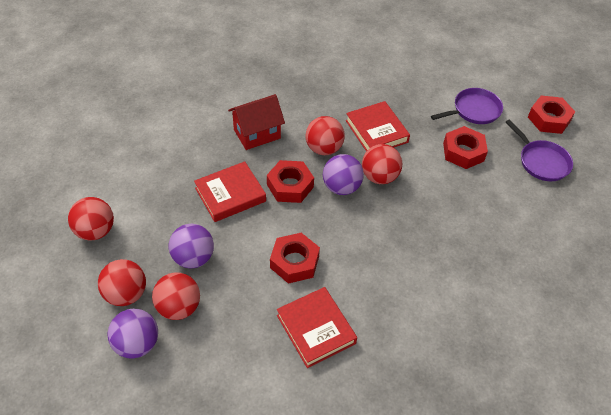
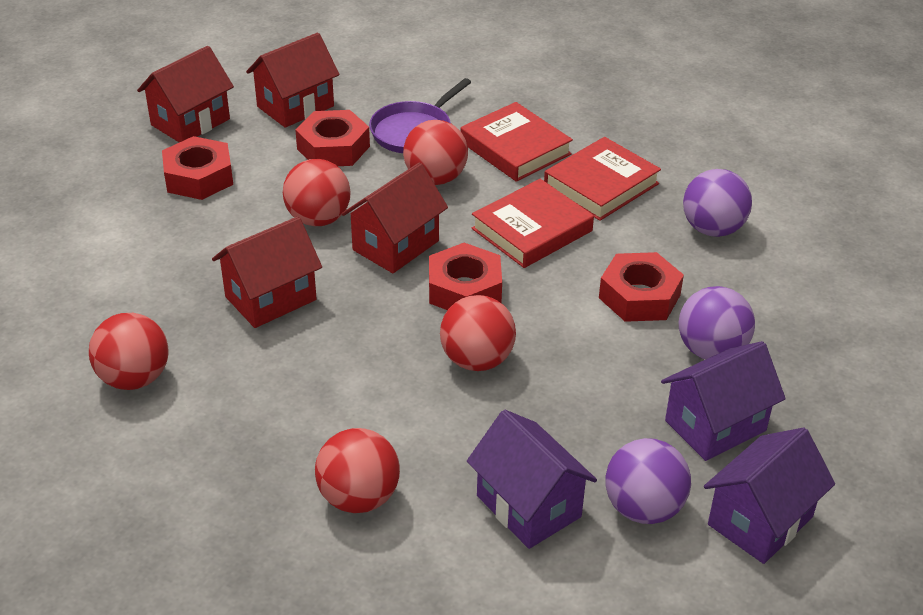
purple house: none = 0 -> [467,410,597,549] [661,341,786,461] [704,427,835,564] = 3
purple pan: [431,88,503,124] [506,119,573,181] = 2 -> [369,78,471,153] = 1
red house: [228,94,285,150] = 1 -> [137,46,234,143] [212,216,322,328] [246,33,340,128] [342,162,448,273] = 4

